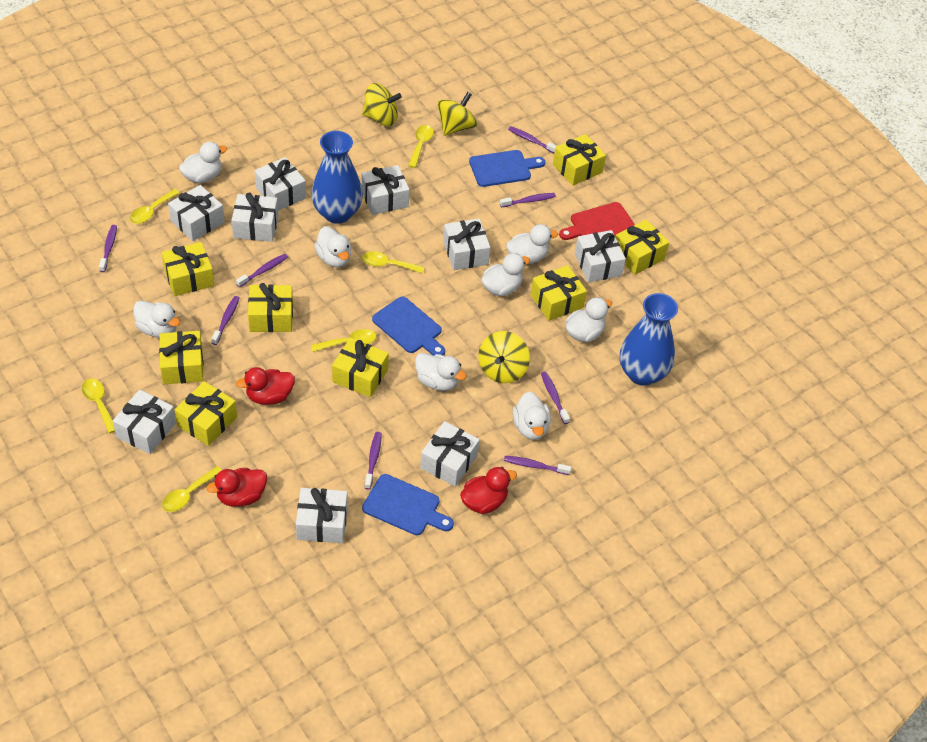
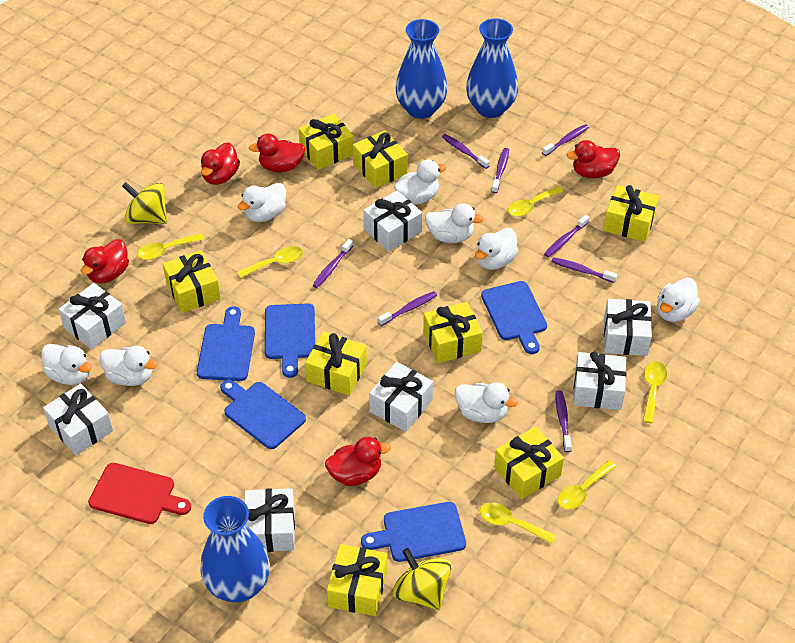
blue cutting board: [362,474,454,535] [372,297,445,356] [469,150,545,187] = 3 -> [197,306,255,381] [220,379,306,449] [265,304,315,378] [361,502,466,562] [481,281,547,354] = 5
blue vase: [311,131,363,224] [620,293,678,386] = 2 -> [200,496,270,602] [395,19,448,119] [466,18,518,118] = 3
red duck: [206,468,267,507] [236,367,295,405] [460,467,517,514] = 3 -> [81,239,129,283] [201,142,240,185] [249,133,305,172] [325,436,391,486] [567,140,620,178] = 5
white gift: [113,389,176,454] [168,185,225,241] [231,193,278,242] [255,157,306,211] [296,488,347,543] [361,165,410,215] [420,421,480,487] [443,219,490,270] [575,230,626,283] = 9 -> [43,383,113,455] [58,283,126,349] [244,488,295,552] [363,190,422,252] [369,362,433,432] [573,352,626,410] [604,299,652,356] = 7
yellow spinning top: [362,83,402,126] [437,92,477,136] [478,331,530,383] = 3 -> [122,182,167,224] [393,548,451,610] = 2

